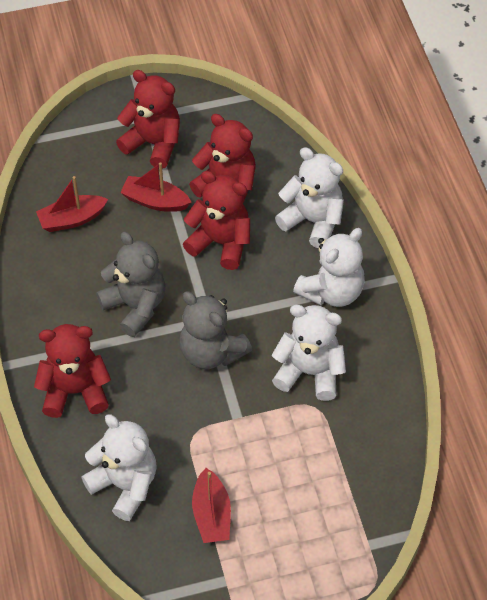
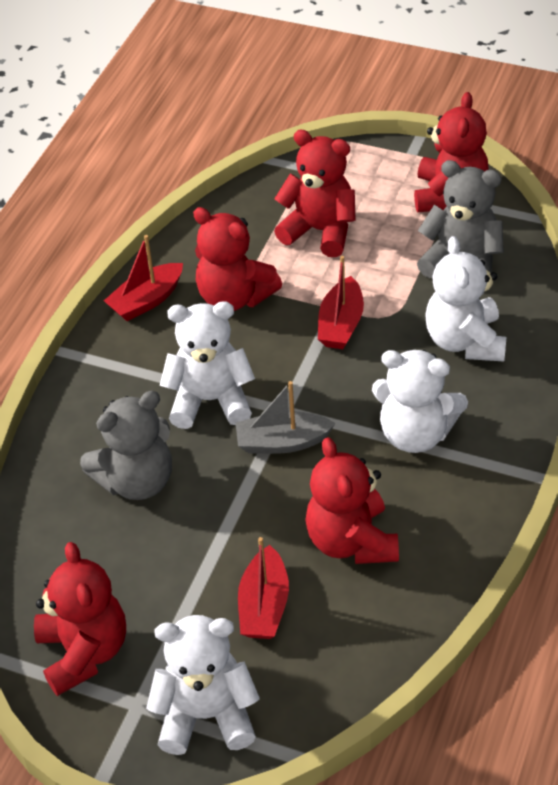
grey boat: none = 0 -> [235,381,335,454] = 1
red teddy bear: [34,324,111,418] [116,70,180,169] [183,171,250,270] [189,114,256,203] = 4 -> [34,542,126,696] [193,207,282,311] [274,129,355,257] [306,437,399,564] [414,92,489,212] = 5

